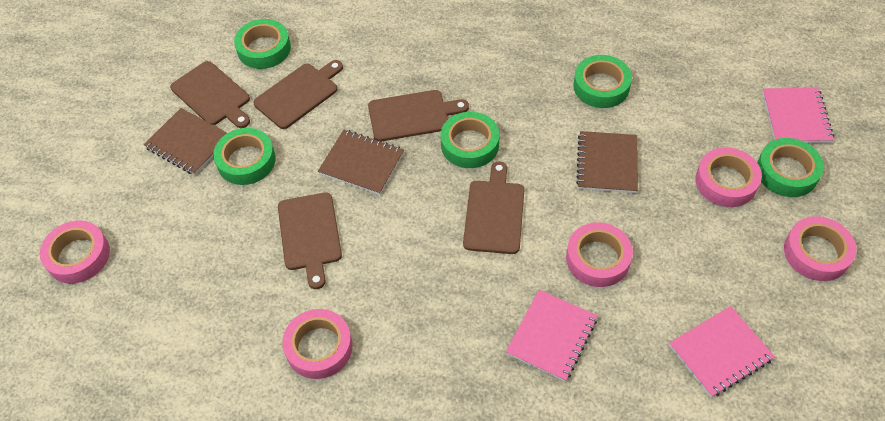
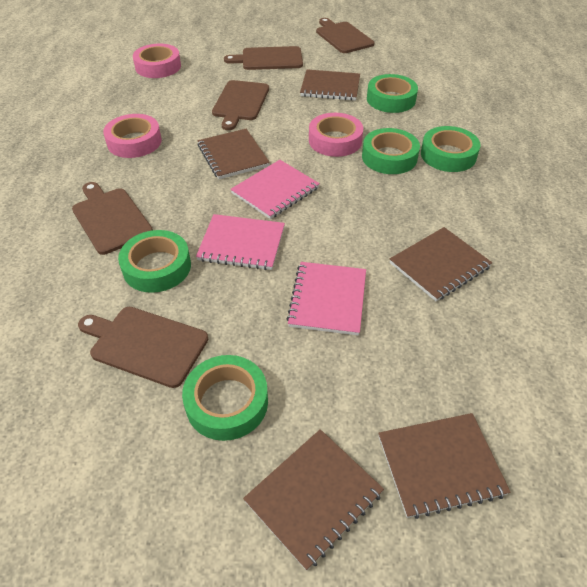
brown notebook: [144,108,227,175] [318,130,404,195] [576,131,638,193] = 3 -> [198,129,270,179] [243,429,384,571] [300,69,360,101] [378,413,510,519] [390,227,492,301] = 5
pink tape: [40,221,110,284] [283,309,353,379] [566,223,633,287] [695,147,762,207] [784,216,857,281] = 5 -> [103,114,162,158] [133,44,181,78] [309,113,363,157] = 3

